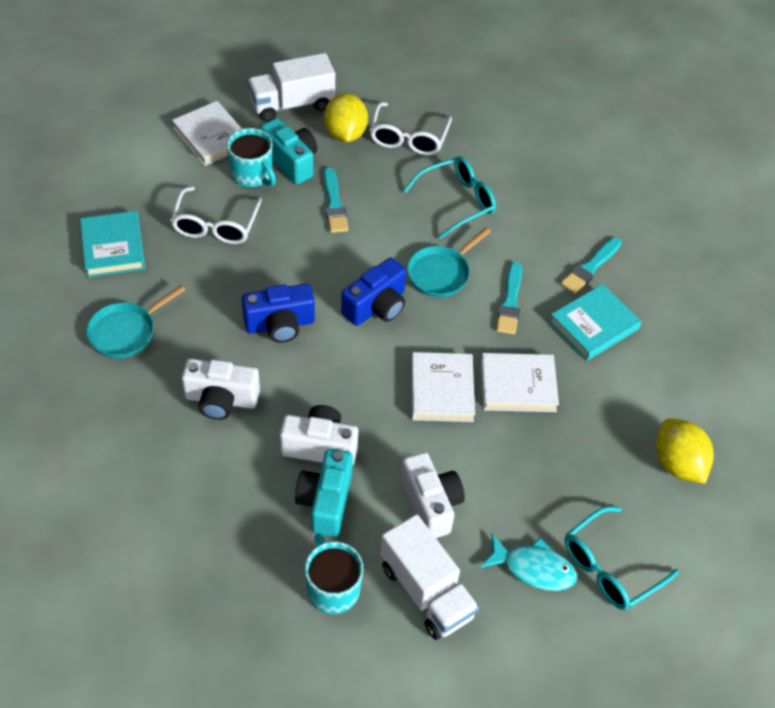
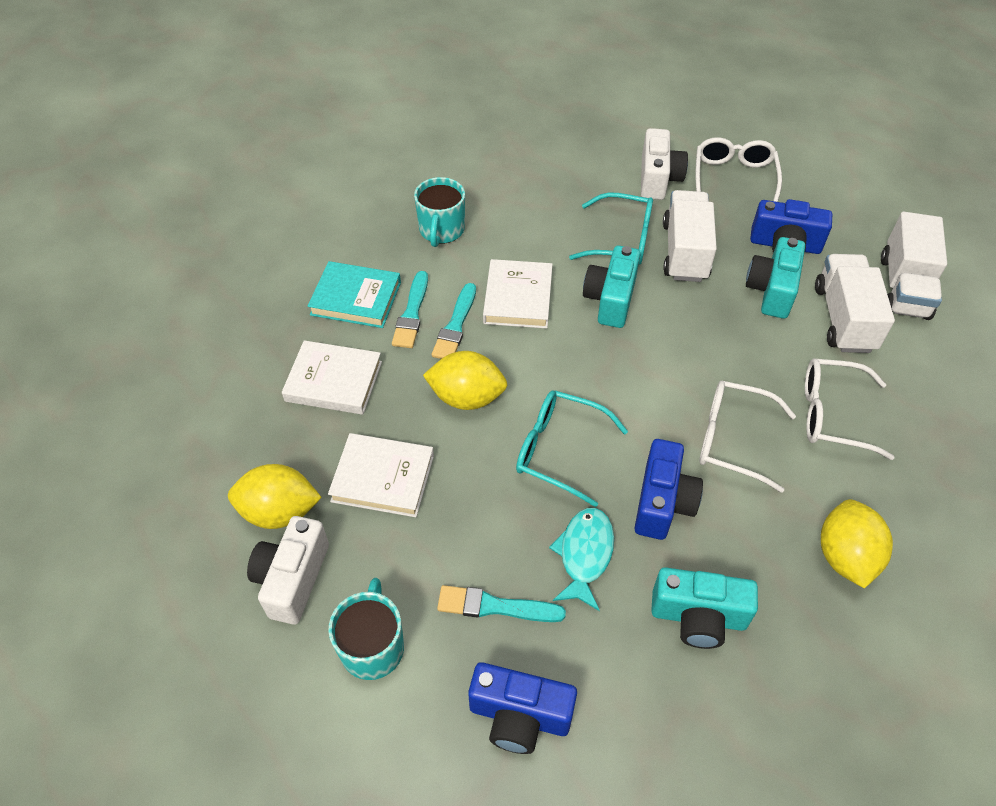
blue camera: [242,284,315,343] [341,258,406,326] = 2 -> [468,662,577,754] [635,439,703,540] [750,199,832,254] = 3
turquoise book: [80,211,145,277] [549,284,641,361] = 2 -> [308,261,401,328] = 1
turquoise camera: [261,118,317,184] [295,449,353,537] = 2 -> [583,246,640,328] [651,567,758,649] [746,237,805,319] = 3
turquoise pan: [87,285,185,358] [407,227,491,297] = 2 -> none = 0
white camera: [182,359,260,420] [280,405,358,465] [401,452,465,538] = 3 -> [247,516,329,625] [641,128,688,200] = 2
white glasses: [170,186,262,244] [370,102,452,155] = 2 -> [696,137,782,202] [699,381,796,493] [805,358,894,460] = 3
white truck: [248,53,335,122] [380,514,479,640] = 2 -> [663,190,717,282] [815,254,895,353] [881,212,947,320] = 3
yellow lemon: [324,93,368,142] [656,419,714,483] = 2 -> [228,464,322,529] [423,351,507,410] [821,499,893,588] = 3

